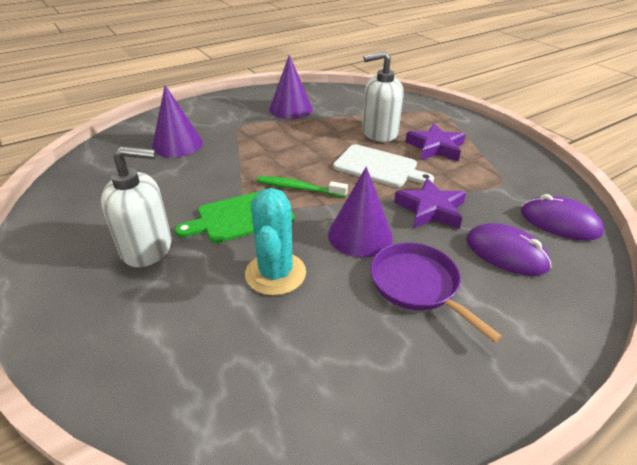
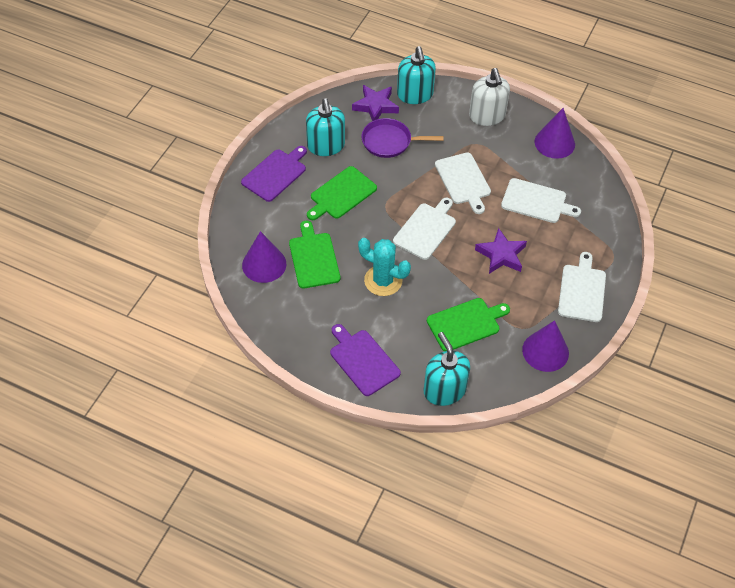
green cutting board: [175,191,295,243] = 1 -> [289,221,340,289] [307,166,377,220] [427,298,510,351] = 3
green toothbrush: [257,176,348,198] = 1 -> none = 0
purple cutting board: none = 0 -> [241,146,307,202] [330,324,401,396] = 2
purple mouse: [466,223,552,276] [521,194,604,241] = 2 -> none = 0
turquoise soap dispenser: none = 0 -> [306,98,345,156] [397,46,436,104] [424,332,470,406] = 3
white cutting board: [333,144,434,187] = 1 -> [393,198,456,260] [435,152,491,214] [501,178,581,223] [558,252,606,322] = 4
white soap dispenser: [101,146,172,267] [362,51,404,142] = 2 -> [469,68,510,126] = 1

